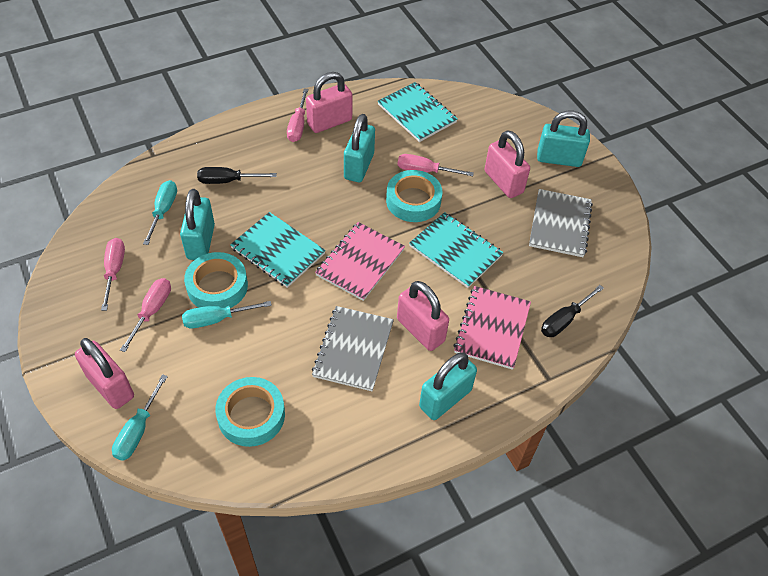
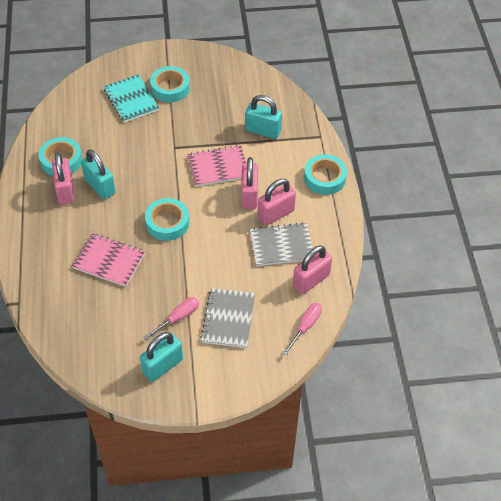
black screwdriver: [197,167,277,184] [541,285,604,337] = 2 -> none = 0
pink screwdriver: [101,238,125,311] [120,278,171,352] [287,88,308,142] [398,154,474,176] = 4 -> [143,297,199,340] [283,303,322,356] = 2
turquoise notebook: [230,212,326,288] [378,82,458,142] [409,212,504,288] = 3 -> [104,74,159,123] = 1
turquoise padlock: [180,189,215,260] [344,114,375,182] [419,352,477,420] [537,111,590,167] = 4 -> [81,149,116,199] [140,332,183,382] [245,95,282,139] = 3
turquoise screwdriver: [112,374,168,461] [143,180,177,245] [182,301,272,328] = 3 -> none = 0
turquoise tape: [184,252,248,308] [215,377,285,447] [386,170,442,222] = 3 -> [39,137,82,176] [145,198,189,241] [150,66,190,102] [304,154,347,195] = 4

